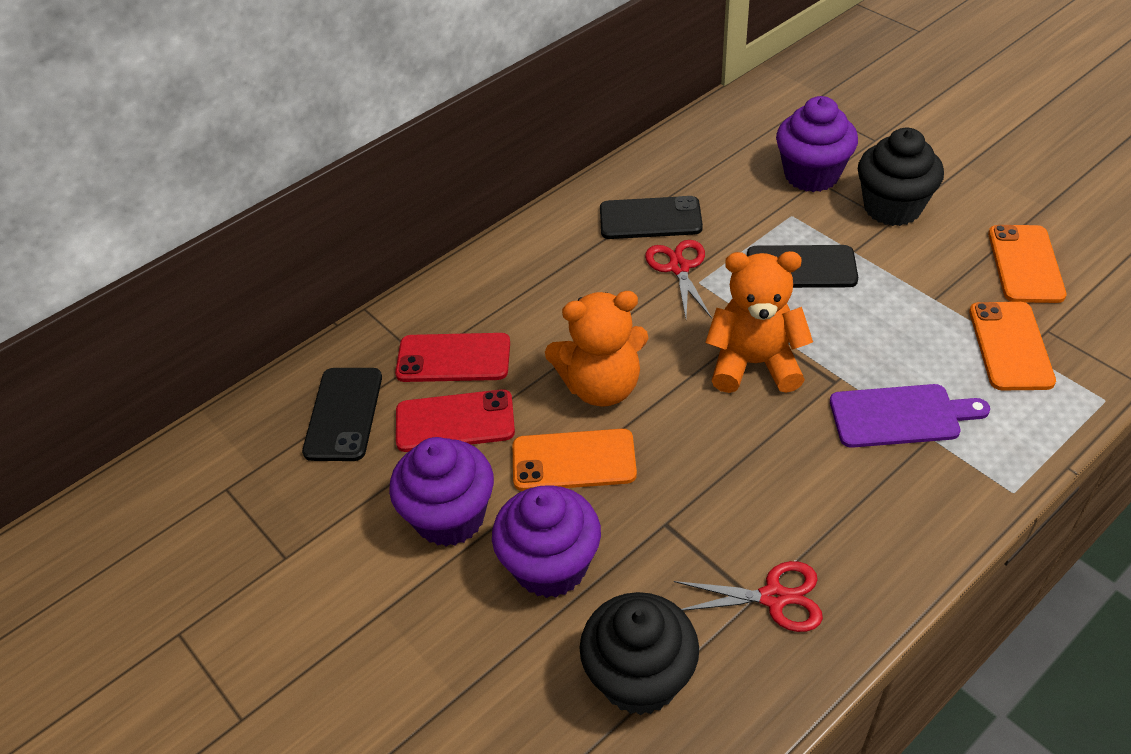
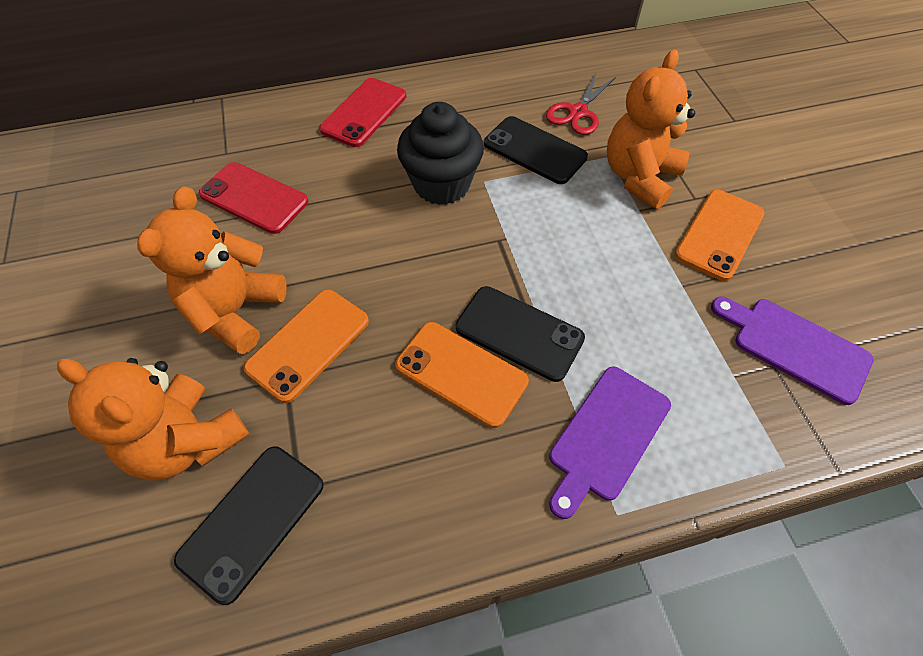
black cupcake: [579,592,699,715] [858,128,944,226] = 2 -> [397,102,484,205] = 1
orange teddy bear: [545,291,648,407] [705,251,813,393] = 2 -> [57,358,250,481] [137,186,287,354] [607,49,695,209] = 3
purple cupcake: [389,437,494,546] [492,485,601,598] [776,96,858,192] = 3 -> none = 0
purple cutting board: [830,384,990,448] = 1 -> [549,367,671,519] [711,297,873,405] = 2
red scissors: [645,240,712,318] [674,561,823,632] = 2 -> [546,73,616,135] = 1

